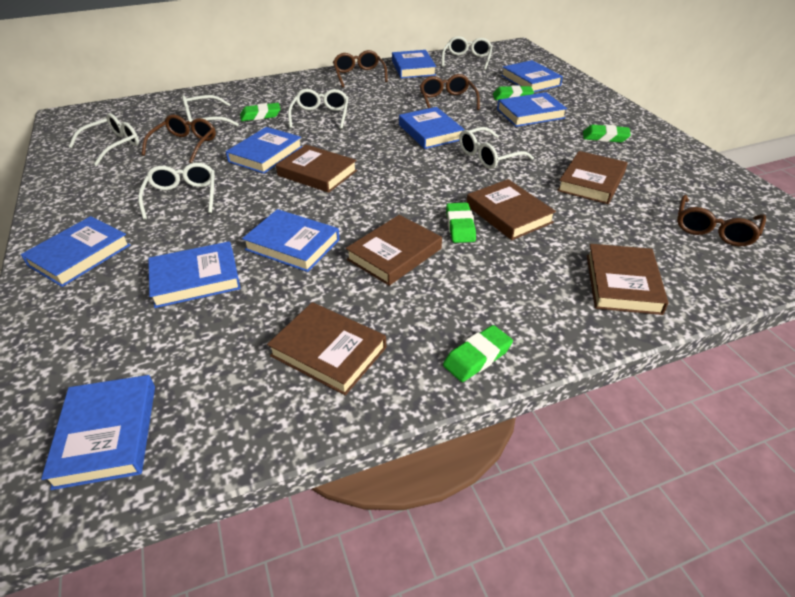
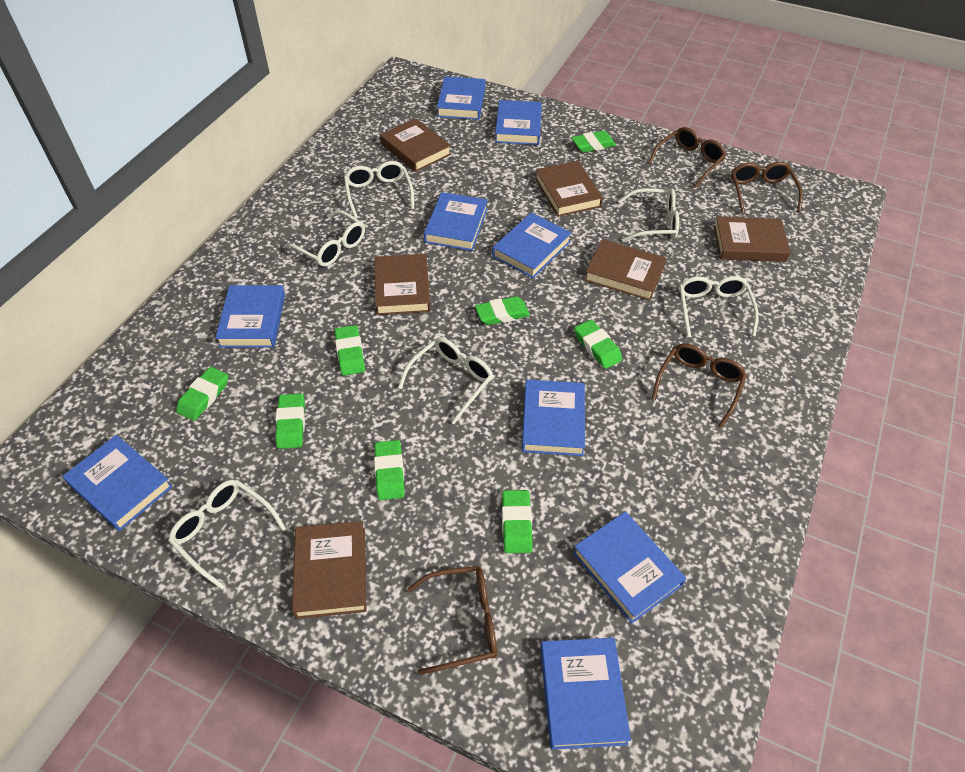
green eraser: [240,103,280,121] [443,325,513,382] [446,203,476,243] [493,85,534,100] [583,125,631,142] = 5 -> [176,367,228,421] [275,393,305,449] [335,325,365,376] [374,440,405,500] [475,296,530,325] [502,490,533,553] [572,131,616,153] [574,320,622,369] = 8

